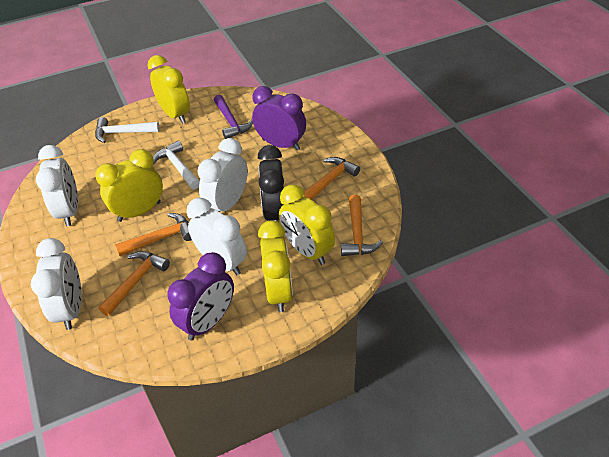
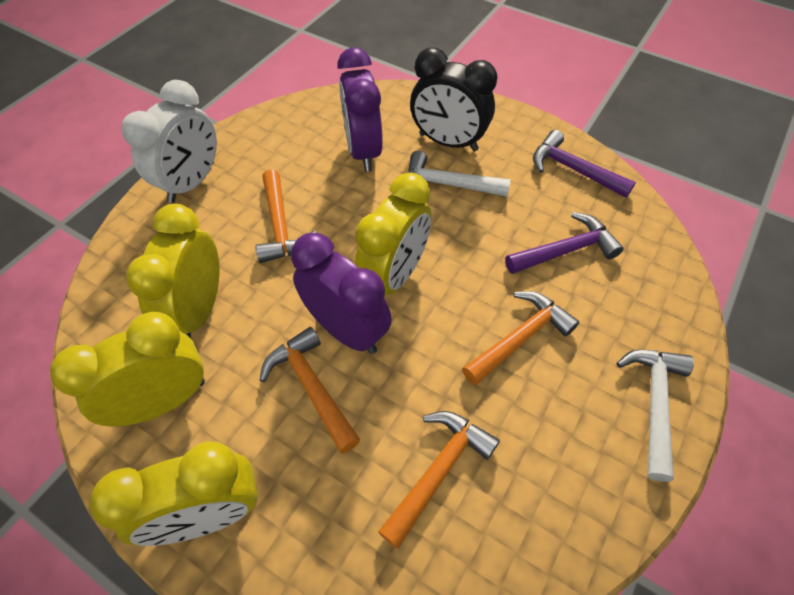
purple hammer: [214,95,253,139] = 1 -> [505,212,624,274] [533,130,636,198] = 2
white clock: [31,238,82,330] [36,145,78,226] [187,198,247,275] [197,138,248,212] = 4 -> [121,80,217,203] = 1

